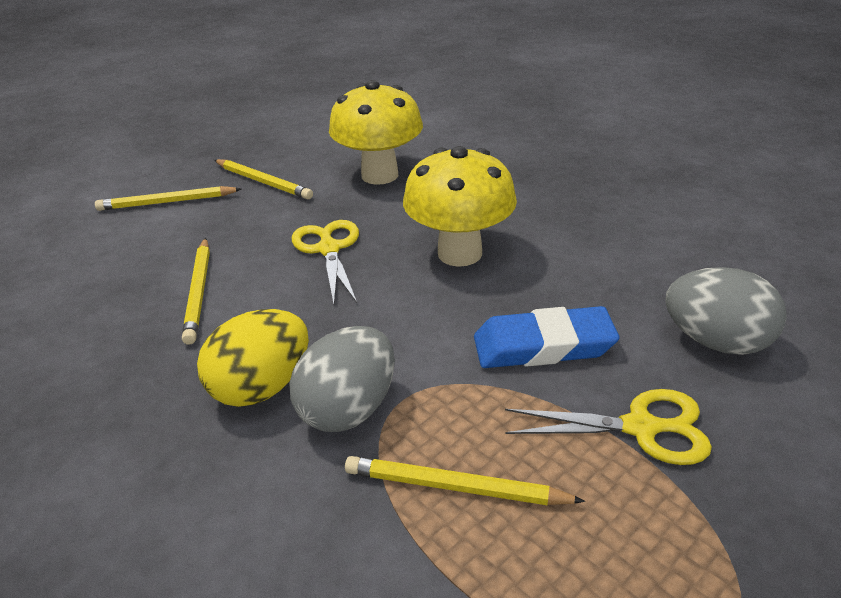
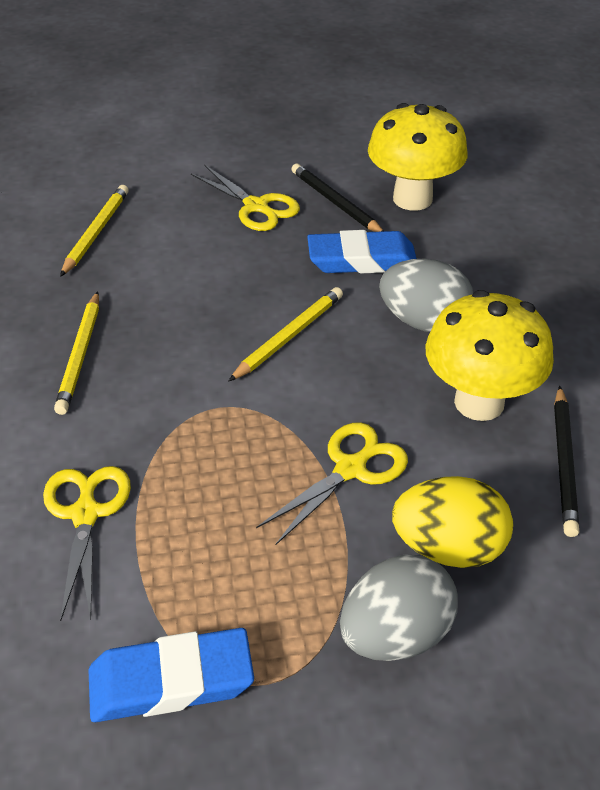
black pencil: none = 0 -> [291,163,383,232] [554,386,579,537] = 2
blue eraser: [474,306,619,368] = 1 -> [89,628,254,722] [307,230,417,274] = 2
yellow pencil: [95,186,241,211] [182,238,210,345] [214,159,313,200] [345,456,585,505] = 4 -> [54,291,99,415] [60,185,129,277] [228,287,343,382] = 3
yellow scissors: [292,220,359,304] [505,389,712,465] = 2 -> [43,466,131,621] [191,165,300,231] [256,422,408,546] = 3

